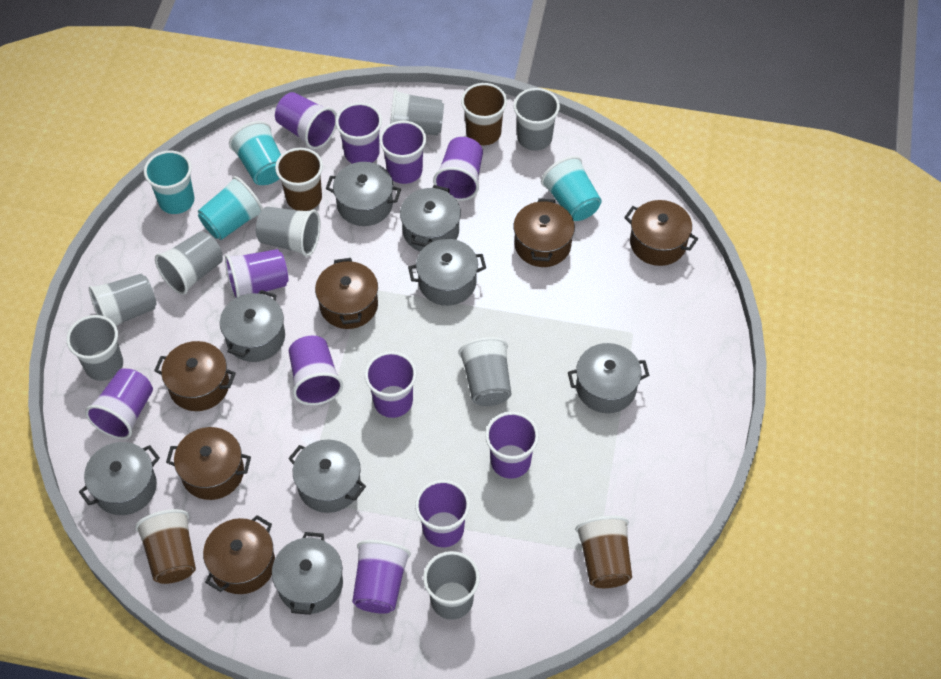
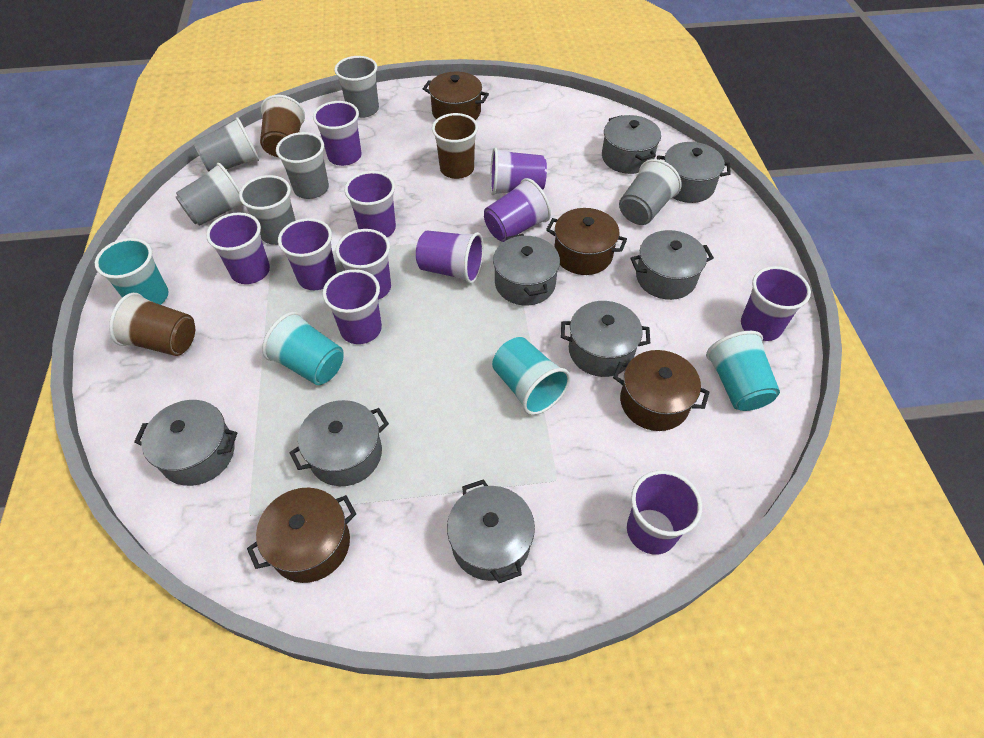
brown cup: [135,509,196,584] [275,148,323,211] [461,83,507,145] [575,516,632,588] = 4 -> [109,293,195,356] [260,95,305,157] [432,113,478,179] = 3
brown pot: [154,341,236,411] [166,427,251,500] [203,515,275,594] [315,258,378,329] [514,198,575,267] [624,200,698,266] = 6 -> [247,488,356,583] [423,71,489,120] [546,208,627,275] [613,350,709,431] = 4
grey cup: [66,315,123,381] [89,273,156,326] [155,231,223,295] [256,207,320,257] [390,89,444,135] [423,551,480,620] [458,337,511,406] [514,88,560,151] = 8 -> [176,163,244,226] [194,117,259,172] [239,175,296,245] [276,132,329,199] [334,56,379,118] [619,159,682,225] = 6

